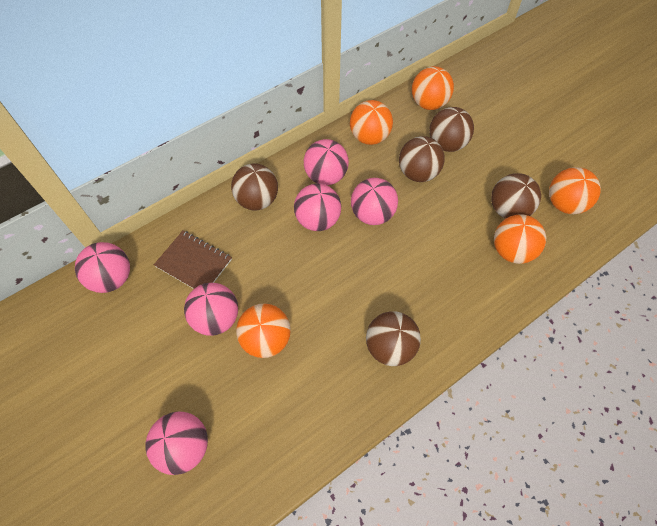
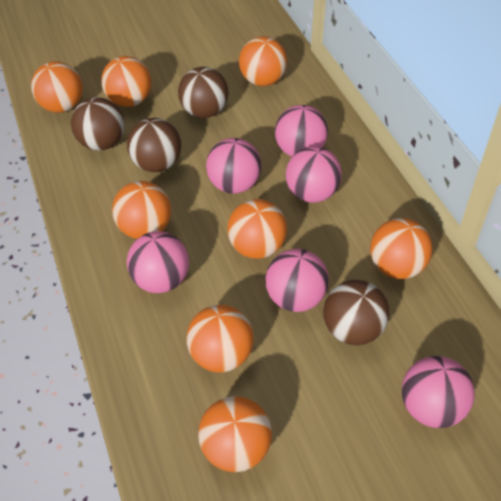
brown ball: [231,163,278,210] [366,311,421,366] [399,136,445,182] [429,107,474,152] [491,173,541,219] = 5 -> [71,97,125,151] [127,118,181,172] [178,67,228,118] [323,280,389,345] = 4
brown notebook: [154,231,232,289] = 1 -> none = 0
orange ball: [236,304,291,358] [350,100,393,145] [412,66,454,110] [494,214,546,264] [549,167,601,214] = 5 -> [31,61,83,113] [101,56,152,107] [112,181,171,239] [187,305,254,372] [198,396,272,472] [227,199,287,259] [239,37,287,86] [370,218,432,279] = 8

